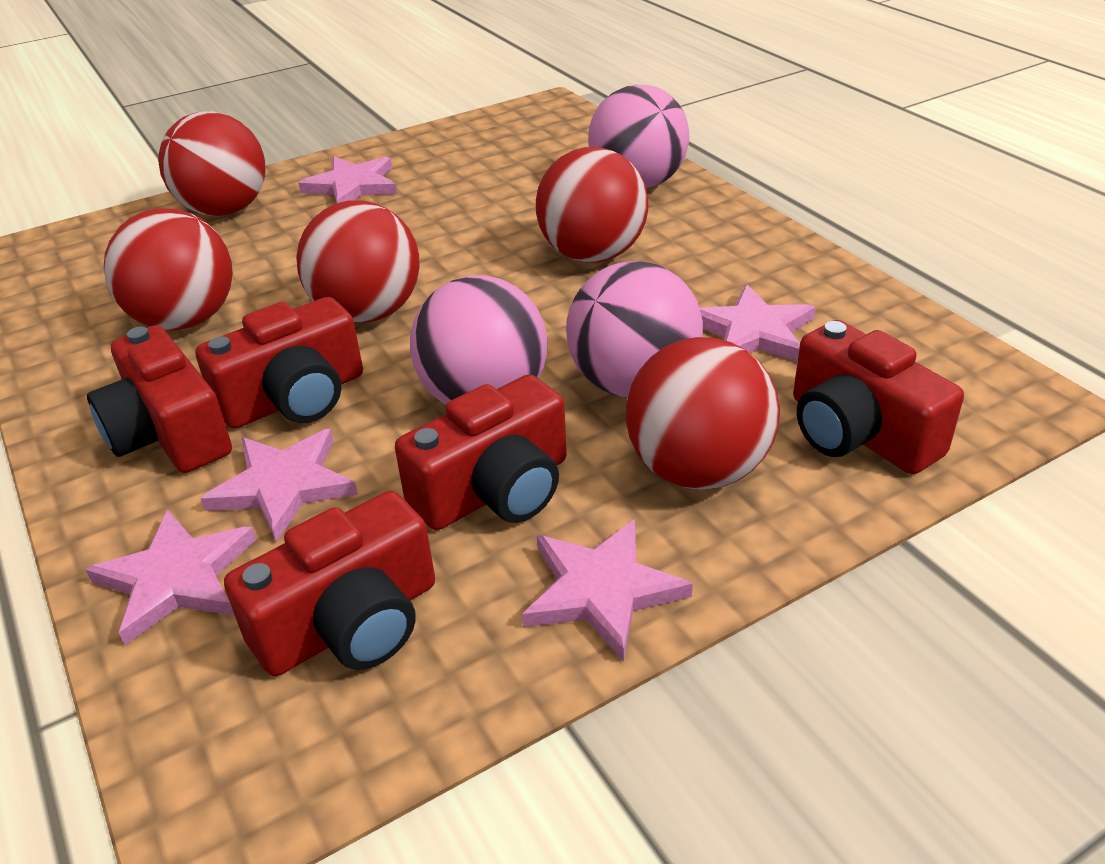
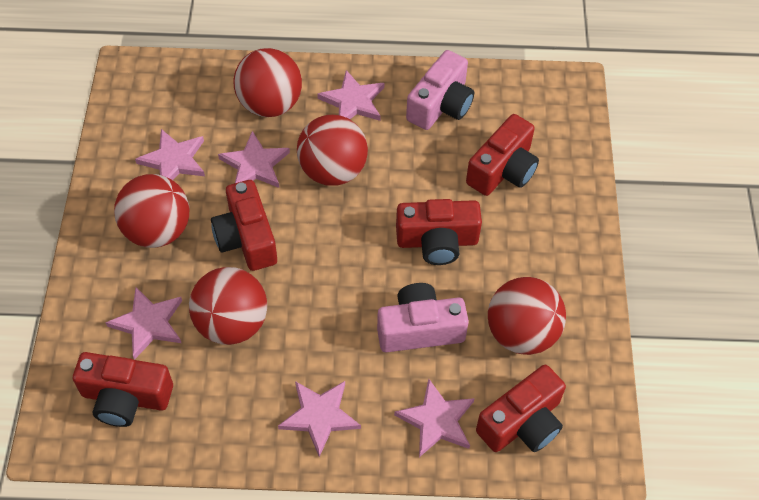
pink ball: [410,275,547,404] [566,261,703,397] [588,85,689,188] = 3 -> none = 0
pink camera: none = 0 -> [377,283,469,352] [406,50,474,130] = 2
pink star: [85,510,257,645] [200,429,358,542] [298,156,397,203] [522,519,693,662] [700,284,816,361] = 5 -> [105,287,182,360] [135,129,205,180] [218,131,290,188] [278,381,361,457] [317,70,384,121] [394,379,475,457] = 6

